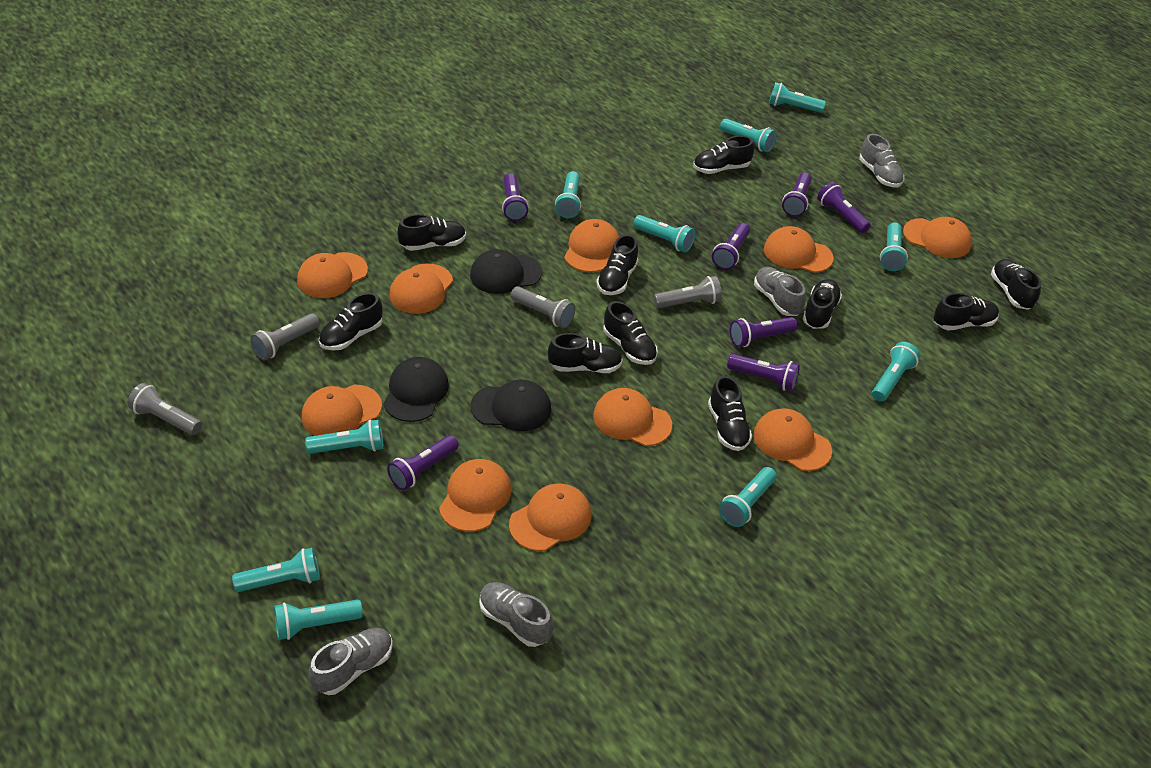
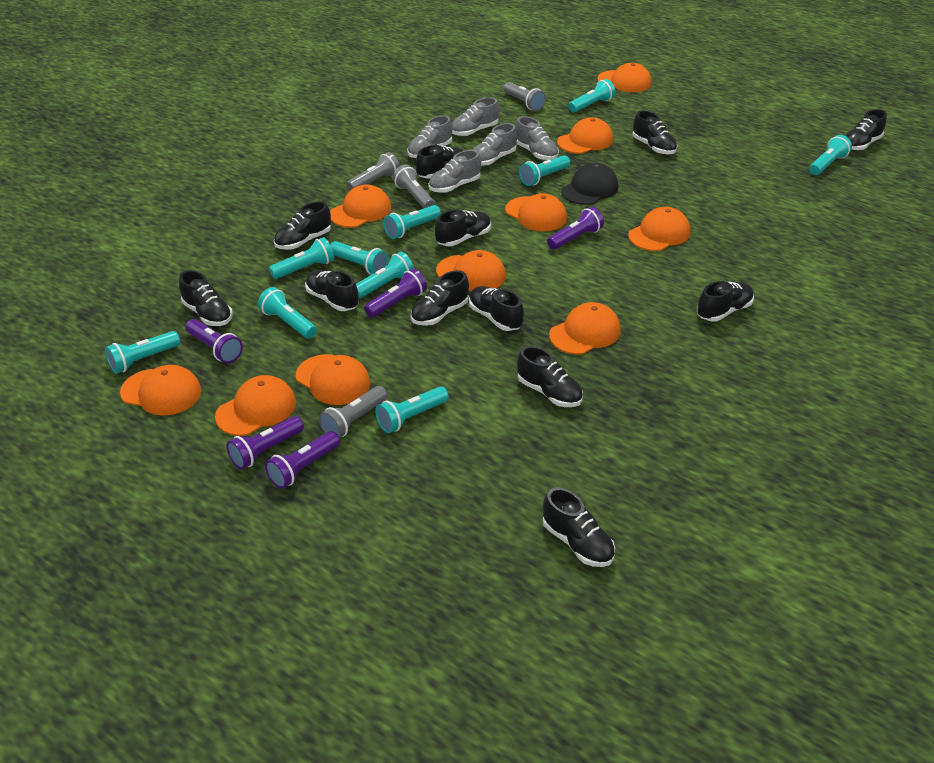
black cap: [383,357,449,422] [470,249,542,294] [471,380,551,431] = 3 -> [561,163,618,205] = 1
black shoe: [319,293,382,350] [397,214,466,251] [548,333,623,373] [596,234,638,295] [603,301,658,365] [693,136,754,174] [708,376,752,451] [803,279,842,329] [934,293,999,331] [991,259,1041,310] = 10 -> [179,270,233,326] [274,201,331,250] [305,270,359,311] [411,270,469,326] [416,145,463,179] [435,210,491,246] [469,286,524,331] [517,346,583,407] [543,487,615,567] [632,110,677,155] [697,281,754,322] [846,109,887,151] = 12
grey shoe: [309,628,393,695] [479,582,553,647] [754,267,806,316] [859,134,904,187] = 4 -> [407,115,452,158] [428,150,481,193] [452,97,499,136] [473,123,517,166] [515,116,559,160] = 5
purple flashlight: [387,435,459,490] [502,173,529,221] [712,223,750,270] [727,354,800,391] [730,317,797,347] [782,173,812,217] [817,182,871,233] = 7 -> [185,319,243,363] [226,416,304,470] [265,431,340,489] [364,268,427,318] [547,207,604,250] = 5

